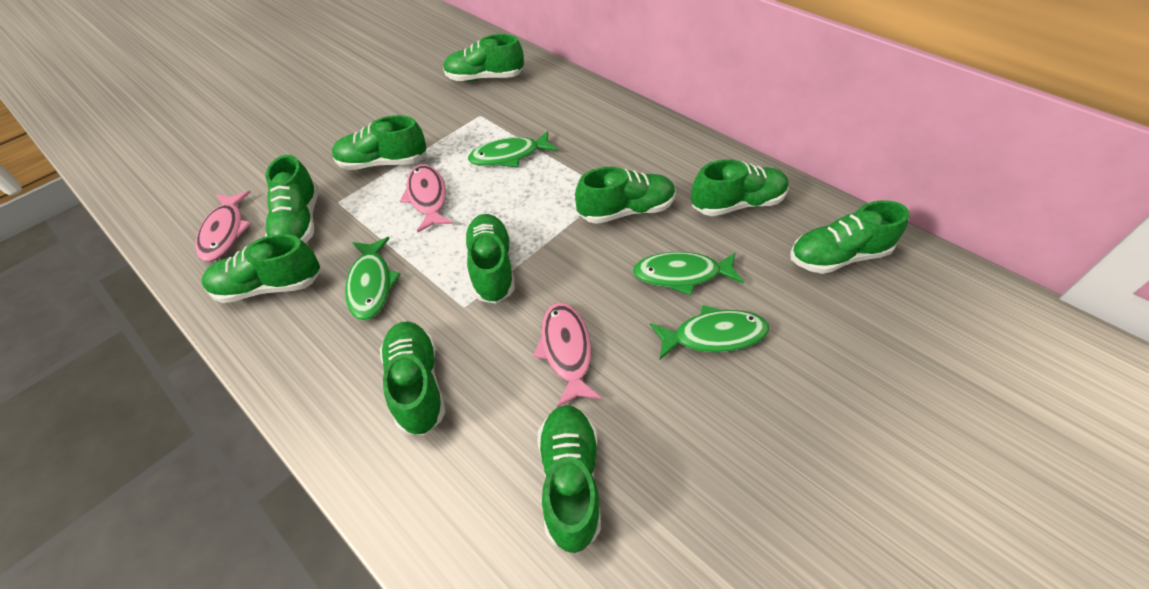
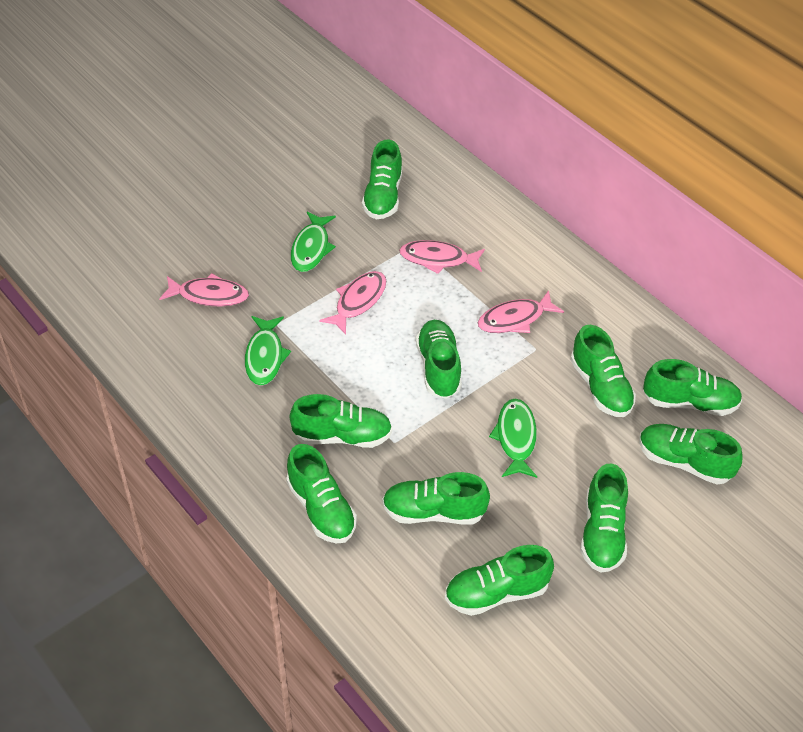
green fish: [345,237,401,320] [468,131,558,167] [633,252,744,295] [650,305,769,359] = 4 -> [245,316,291,386] [291,211,336,272] [489,398,537,478] = 3
pink fish: [195,191,252,262] [400,164,453,232] [533,302,602,407] = 3 -> [159,273,249,307] [319,271,386,335] [399,240,485,274] [478,290,564,333] = 4

